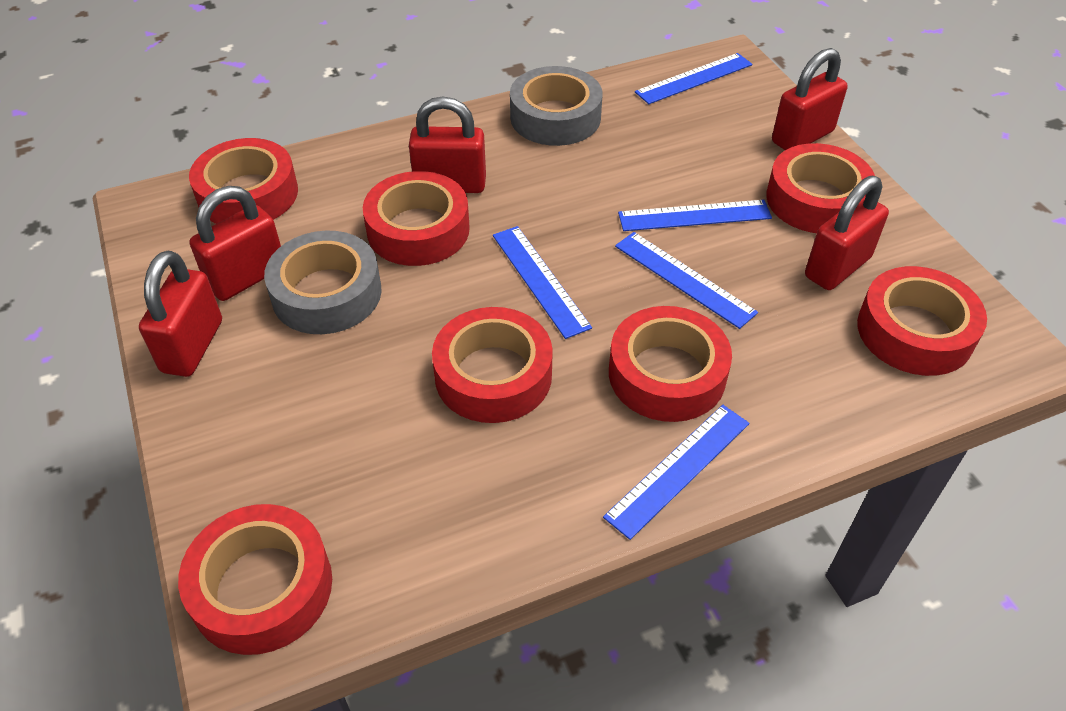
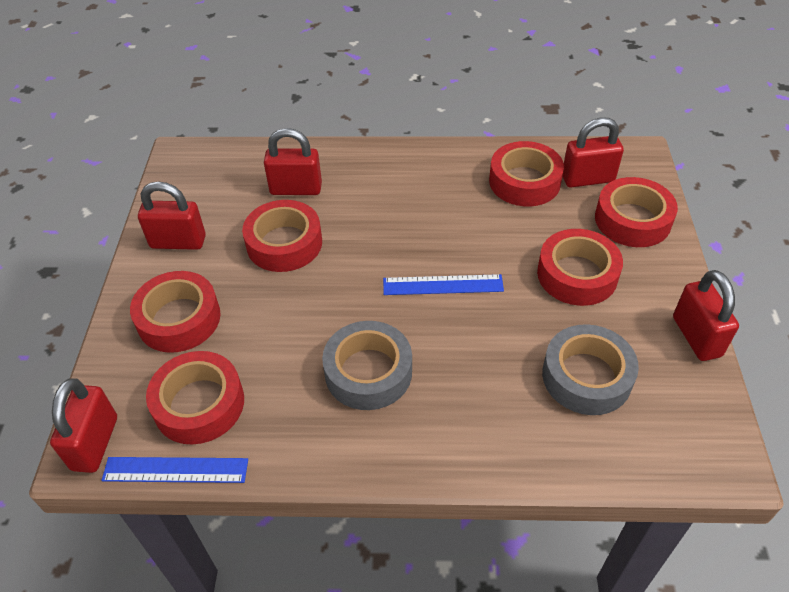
blue ruler: [493,226,592,339] [603,405,749,540] [615,232,758,329] [618,200,772,231] [635,53,752,104] = 5 -> [101,457,248,483] [383,274,504,295] = 2
red tape: [178,504,332,655] [189,138,298,224] [363,171,470,266] [432,307,553,423] [609,306,732,422] [766,143,875,233] [857,266,987,376] = 7 -> [130,271,221,353] [146,351,244,445] [242,200,322,272] [489,141,564,206] [537,229,623,306] [595,177,678,247] = 6

